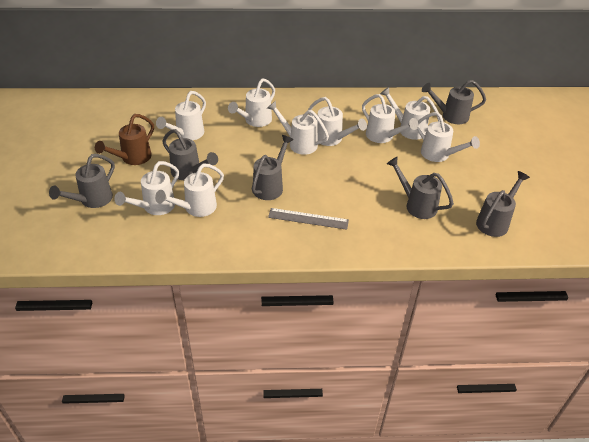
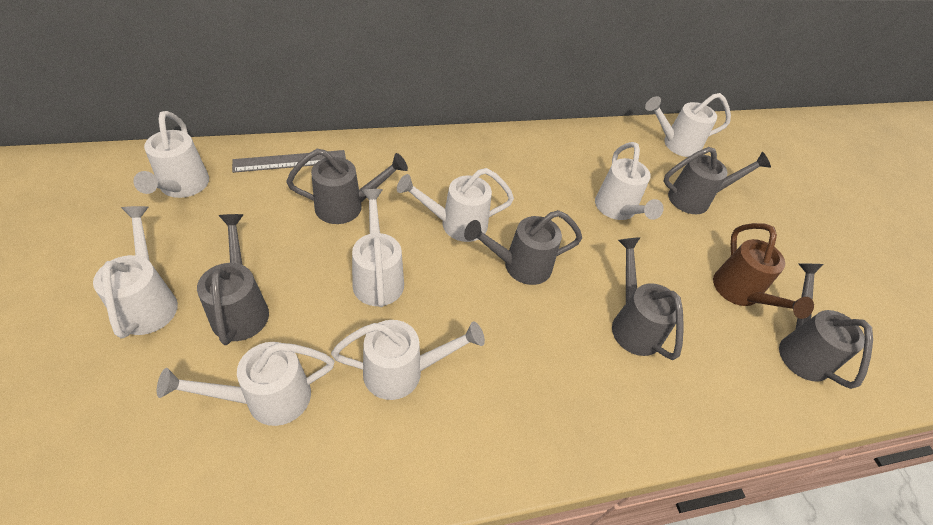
white watering can: [114,161,179,215] [155,164,224,217] [156,91,206,140] [228,78,275,127] [267,101,329,155] [308,97,367,146] [362,94,418,143] [380,87,440,140] [417,112,480,162] = 9 -> [93,206,178,338] [133,111,209,198] [157,342,334,426] [331,320,485,400] [352,189,404,307] [397,168,514,242] [595,142,664,220] [645,93,731,157] = 8

